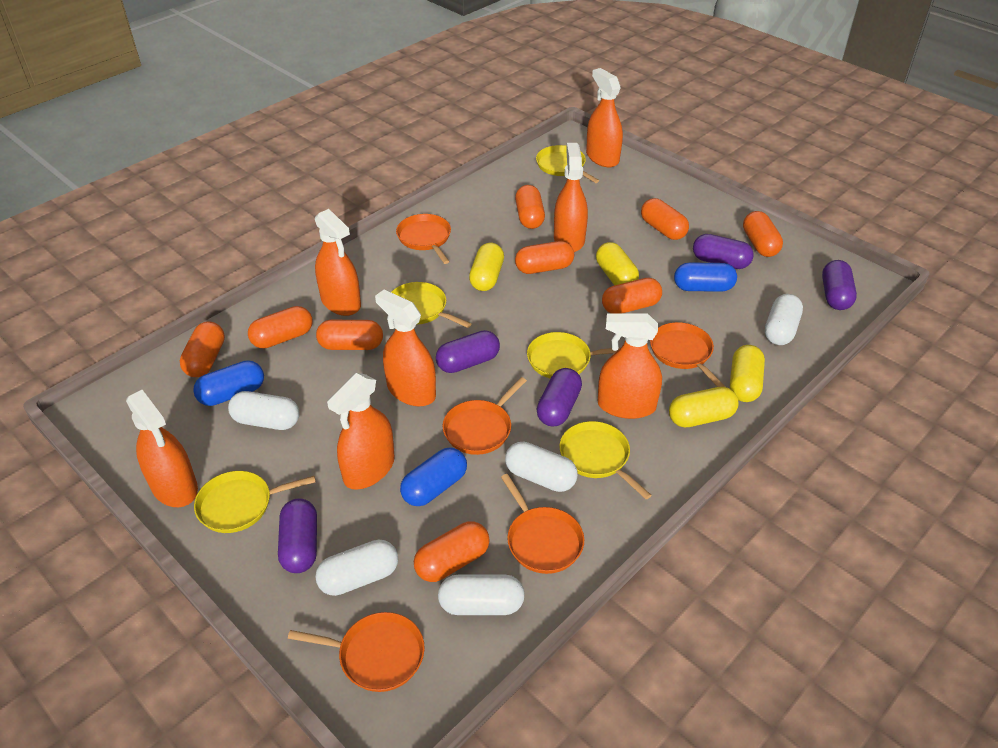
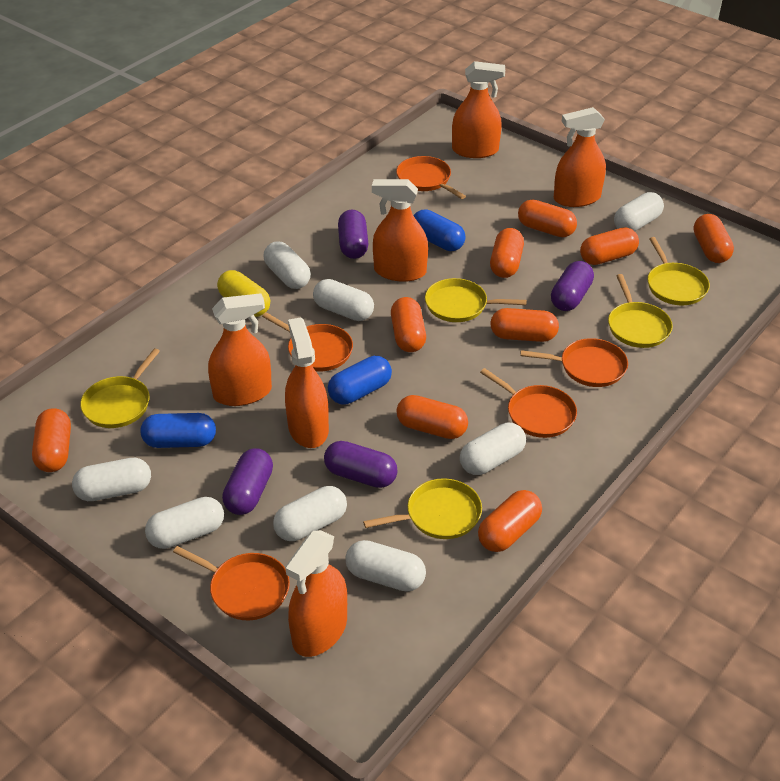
orange spray bottle: [126,390,198,507] [315,209,361,316] [327,373,395,490] [375,290,436,406] [554,143,588,252] [586,68,623,167] [598,314,662,419] = 7 -> [208,293,272,406] [285,317,329,448] [285,530,347,657] [372,179,428,282] [452,61,505,158] [554,107,606,207] = 6
purple capsule: [278,498,317,573] [436,330,500,373] [537,368,582,426] [693,234,754,269] [822,260,857,310] = 5 -> [222,448,273,515] [324,441,397,488] [338,210,368,259] [551,261,594,311] = 4
white capsule: [228,391,299,430] [315,540,398,596] [438,574,525,615] [505,442,578,492] [765,294,803,345] = 5 -> [72,458,151,501] [145,497,224,549] [264,241,311,289] [273,486,347,541] [313,279,374,321] [345,540,426,592] [460,423,526,475] [614,192,664,231] = 8
yellow capsule: [469,243,504,291] [596,242,639,285] [669,387,738,427] [730,345,765,402] = 4 -> [217,270,270,317] = 1

